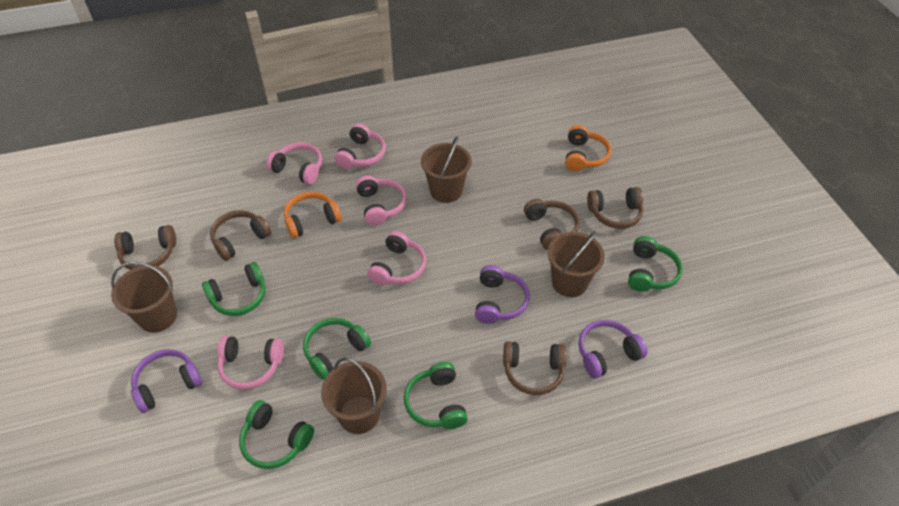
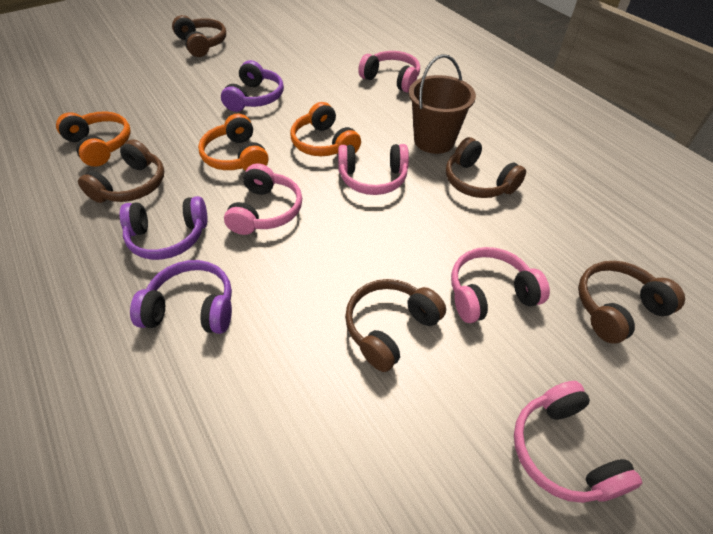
brown bucket: [111,262,177,333] [321,357,387,434] [421,136,472,203] [548,231,605,297] = 4 -> [409,54,476,154] = 1
green headphones: [202,262,266,316] [239,400,314,469] [303,318,371,380] [404,362,468,429] [628,236,683,292] = 5 -> none = 0
orange headphones: [284,192,342,238] [565,125,611,171] = 2 -> [56,111,131,167] [198,113,269,171] [290,102,361,156] = 3

